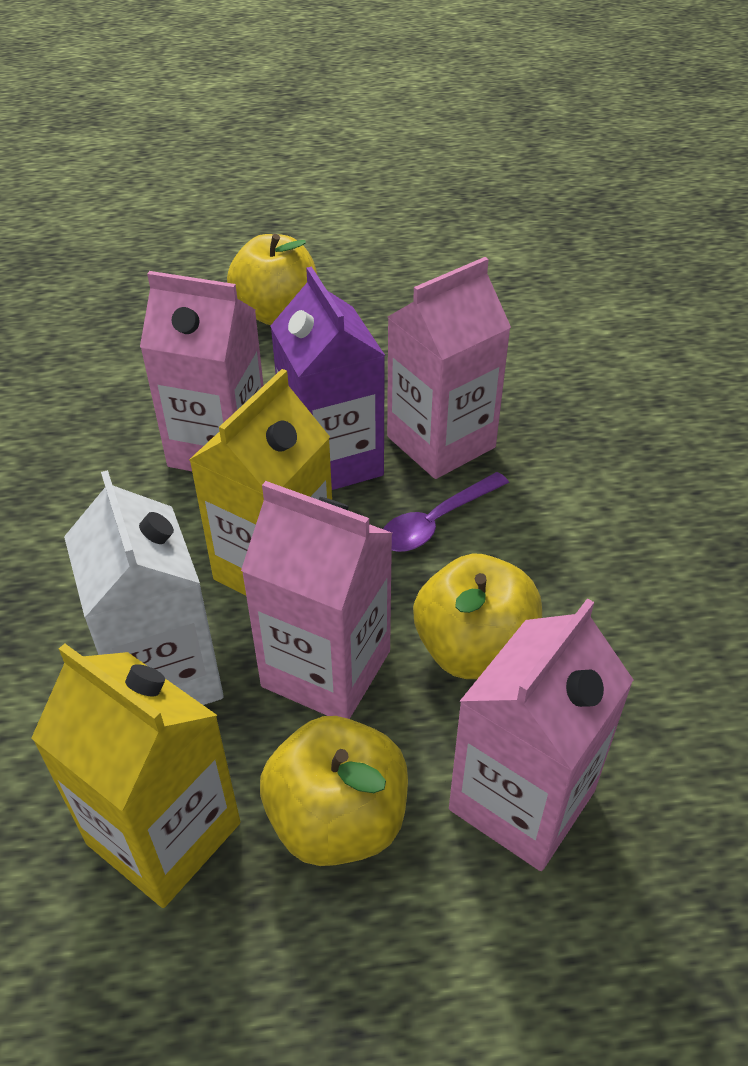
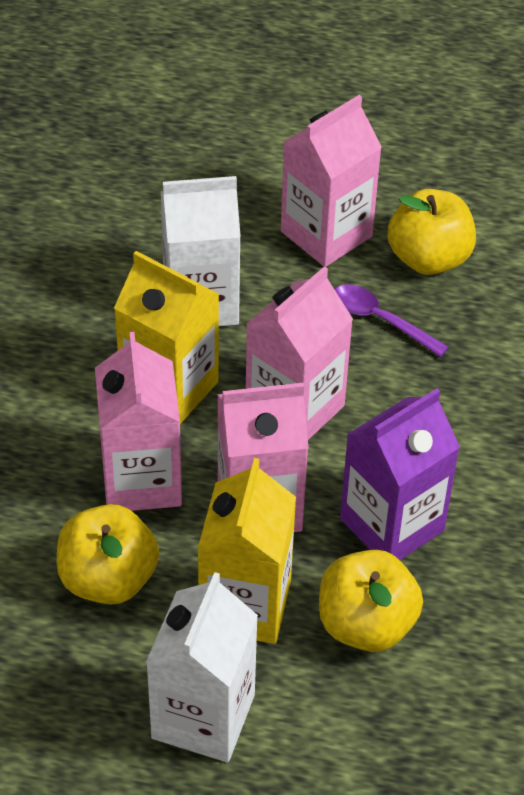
white carton: [64,470,224,705] = 1 -> [146,572,258,762] [161,176,241,326] = 2

